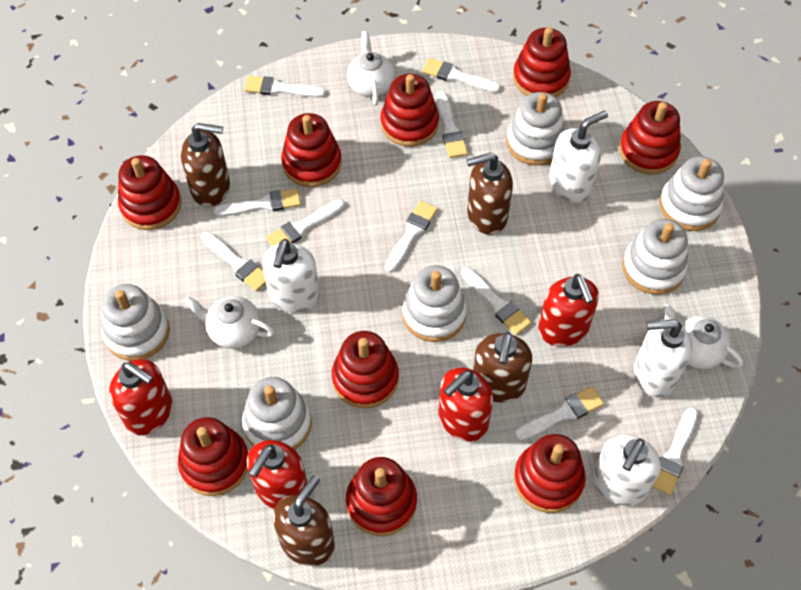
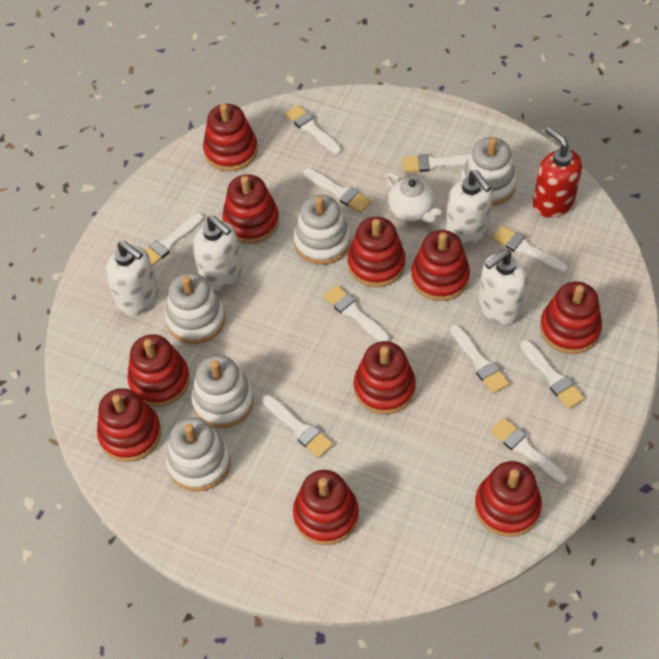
brown soap dispenser: [181,123,230,207] [273,475,335,566] [466,152,513,235] [473,332,532,402] = 4 -> none = 0
red soap dispenser: [109,359,172,435] [246,440,307,509] [438,367,493,442] [538,274,599,347] = 4 -> [533,127,582,218] = 1
red stacking toy: [118,155,181,230] [178,417,248,496] [281,113,342,187] [332,331,399,408] [346,457,417,536] [381,74,439,147] [513,27,571,97] [514,434,586,513] [619,101,681,175] = 9 -> [97,388,161,462] [127,334,190,407] [203,104,258,171] [222,174,279,244] [293,470,359,545] [348,217,405,287] [354,341,416,414] [411,230,470,301] [475,461,542,537] [540,281,602,354] = 10
white stacking toy: [101,284,170,361] [242,377,312,450] [402,265,467,342] [506,92,565,166] [622,219,688,295] [659,156,724,231] = 6 -> [165,273,226,344] [166,417,231,492] [191,355,254,428] [294,195,351,265] [460,137,517,206] = 5
white teapot: [184,296,274,349] [347,31,395,105] [663,304,743,369] = 3 -> [386,173,441,223] = 1

